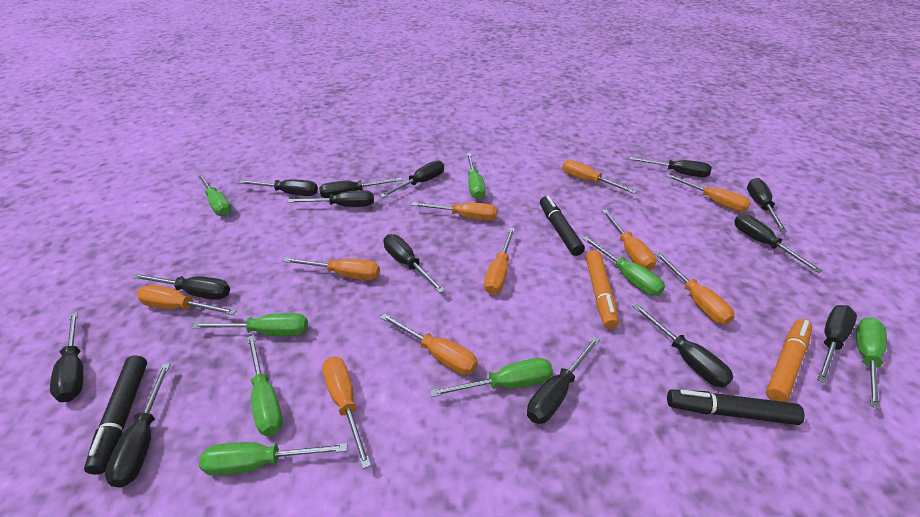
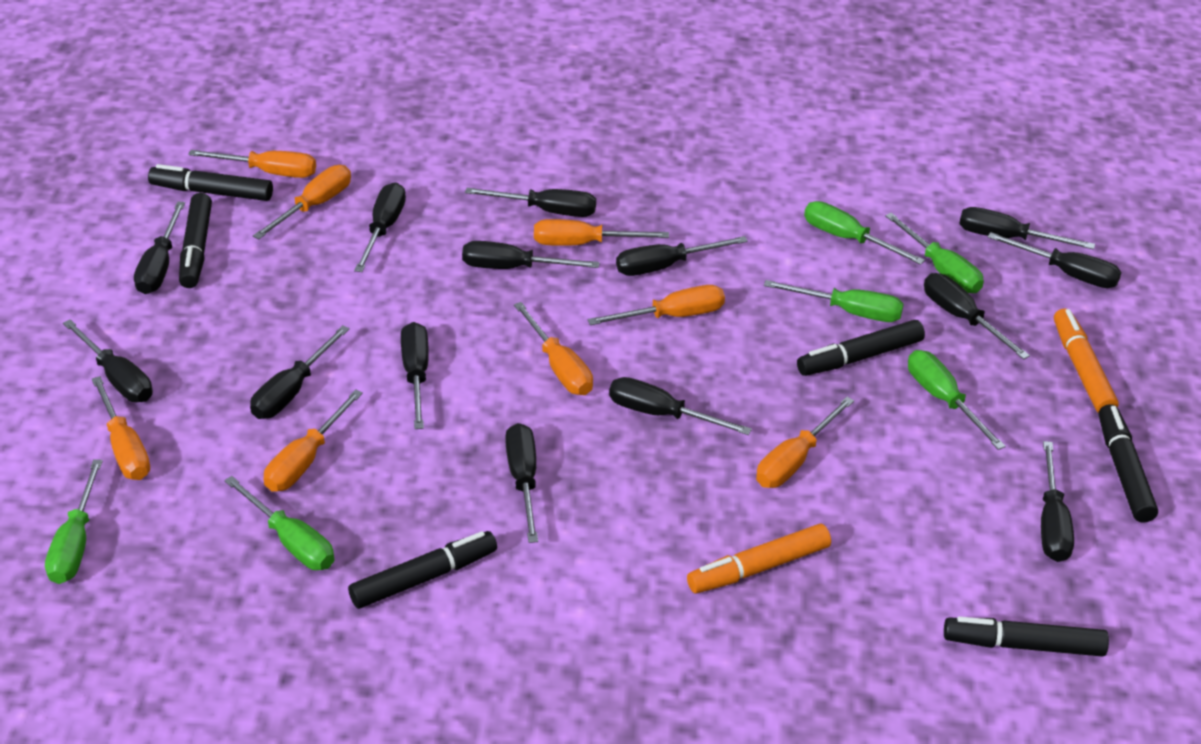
black marker: [84,356,147,475] [540,196,585,256] [667,390,805,425] = 3 -> [148,164,273,201] [179,193,212,288] [348,531,497,609] [797,320,925,376] [944,616,1109,657] [1099,404,1158,523] = 6
green screwdriver: [192,313,308,336] [197,174,232,216] [199,442,347,476] [247,335,283,436] [430,358,553,397] [466,153,486,199] [582,236,665,296] [856,317,887,410] = 8 -> [45,459,103,584] [224,476,334,570] [764,280,904,322] [804,201,925,265] [885,213,984,293] [908,350,1006,450] = 6
orange screwdriver: [137,285,237,315] [283,257,380,280] [322,357,371,469] [380,313,478,375] [411,202,497,221] [484,228,515,295] [562,160,637,194] [602,210,656,271] [655,252,735,325] [666,174,751,212] = 10 -> [92,376,150,480] [188,150,316,178] [253,165,351,239] [264,389,363,492] [514,302,593,395] [534,219,669,246] [587,285,725,325] [756,397,854,488] = 8

